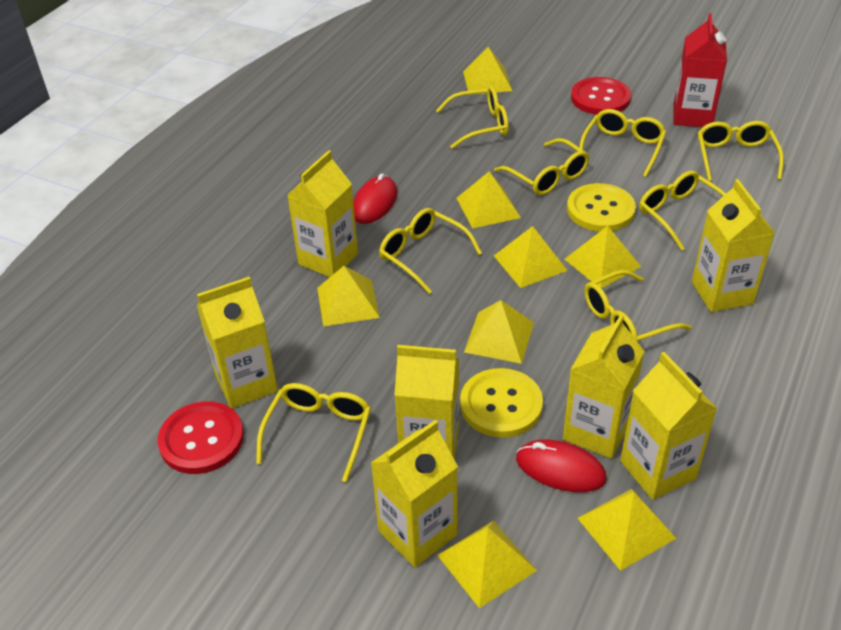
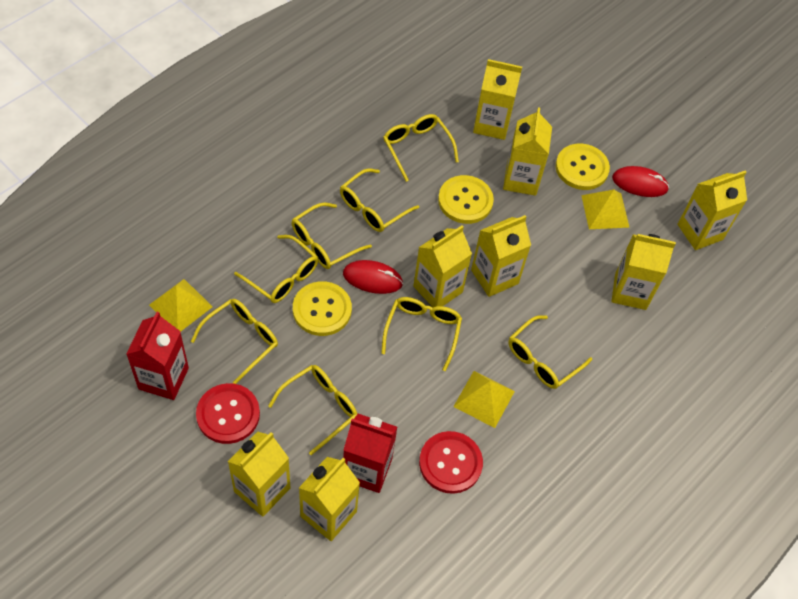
red carton: [674,13,727,127] = 1 -> [126,312,189,400] [343,414,397,493] = 2
yellow button: [460,368,543,438] [567,183,636,232] = 2 -> [293,281,352,336] [438,175,494,224] [556,143,610,190] = 3
yellow carton: [197,277,278,409] [288,150,358,277] [371,420,458,567] [394,345,459,459] [563,314,645,459] [620,352,717,500] [692,179,775,312] = 7 -> [228,432,290,517] [299,457,360,541] [413,226,472,307] [471,215,531,297] [473,59,522,140] [503,107,552,196] [611,234,676,310] [677,171,747,250] = 8
yellow pyramid: [317,266,380,326] [437,520,537,608] [456,171,521,229] [463,47,512,95] [464,300,534,364] [494,226,568,288] [565,226,641,288] [578,489,677,571] = 8 -> [149,279,213,331] [453,371,515,428] [581,190,630,229] = 3

